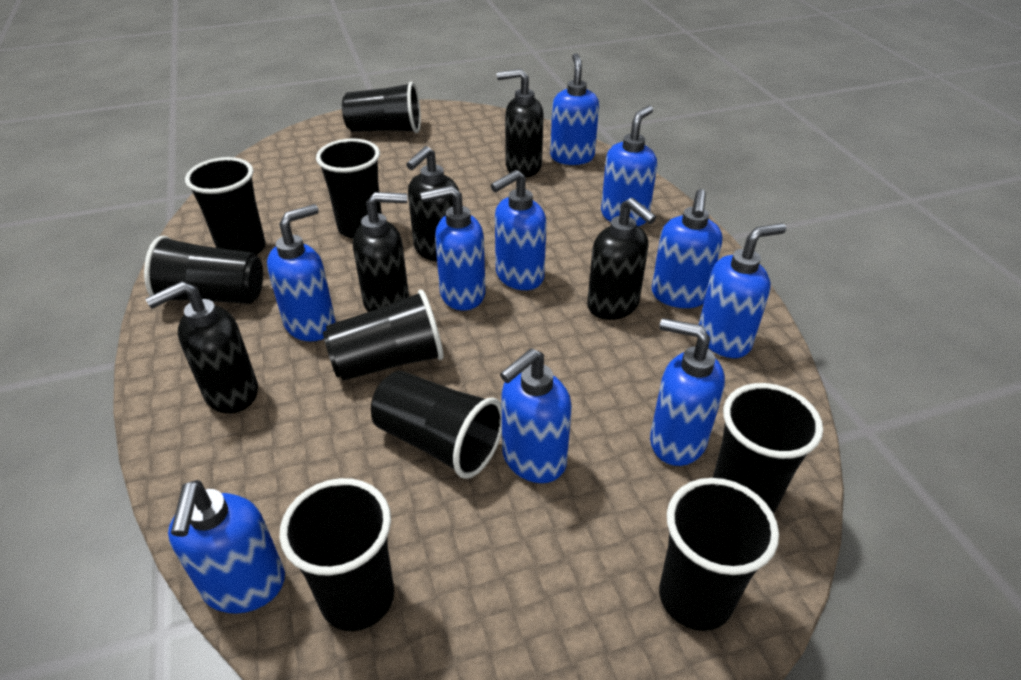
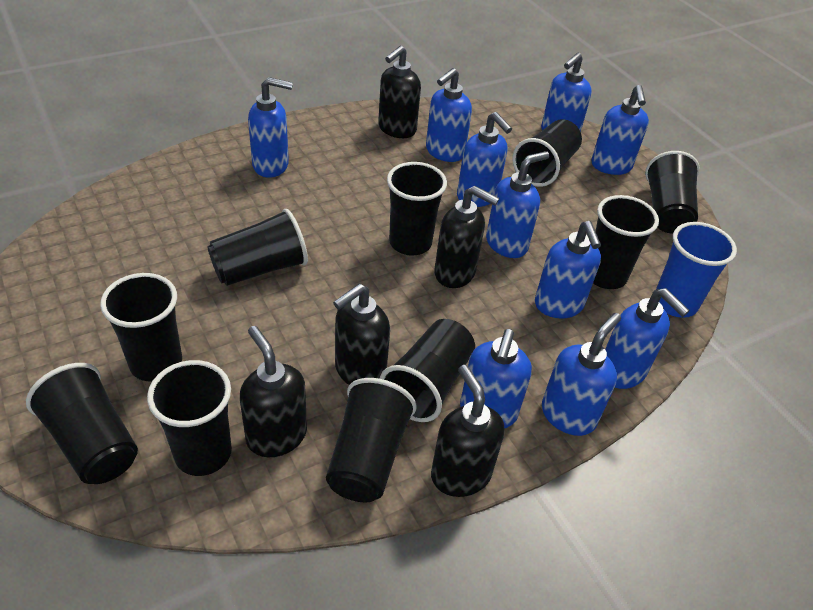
black cup: [144,236,263,304] [185,157,266,255] [279,478,394,631] [316,138,382,239] [323,290,444,381] [342,82,421,133] [371,371,502,479] [659,478,779,631] [713,383,823,514] = 9 -> [26,363,138,484] [100,273,182,382] [147,360,232,476] [207,209,308,286] [326,378,417,502] [380,319,475,422] [387,162,447,256] [513,119,582,187] [593,195,659,289] [645,151,700,234] = 10
blue cup: none = 0 -> [656,222,737,318] = 1

